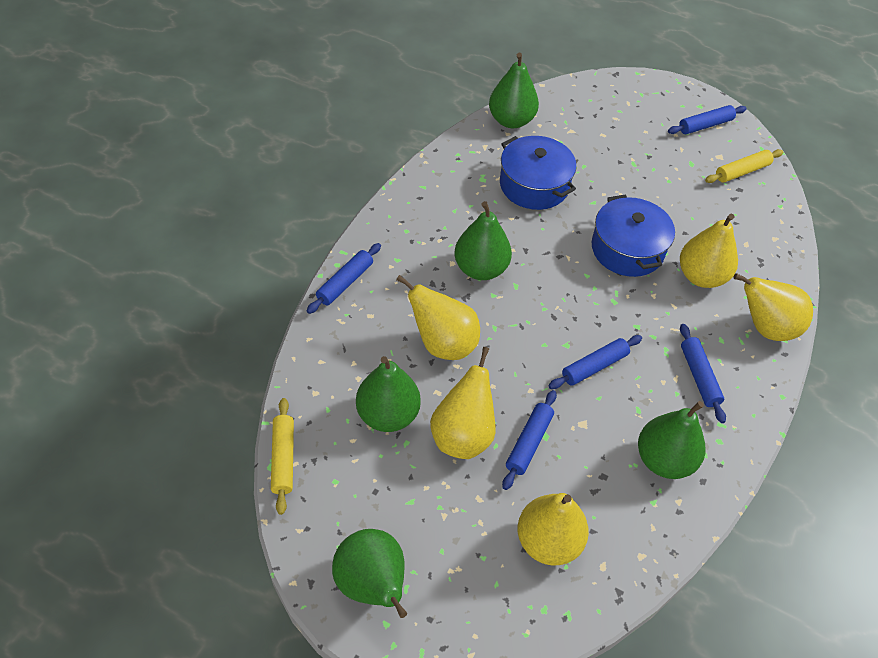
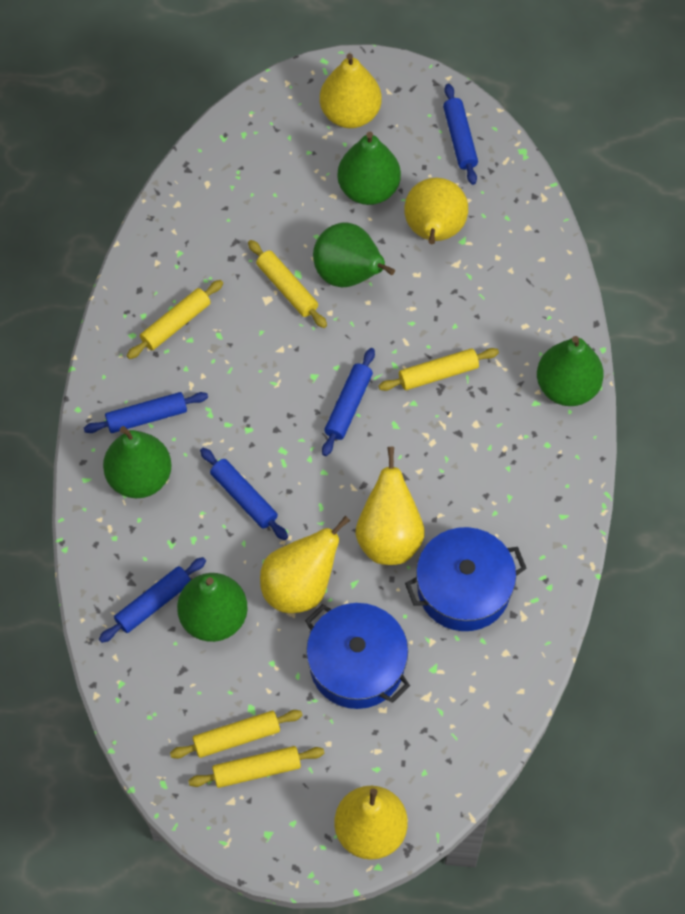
yellow rolling pin: [271,398,294,515] [705,149,783,183] = 2 -> [127,280,223,359] [170,710,302,759] [188,746,324,788] [248,240,327,328] [379,348,499,391] = 5

